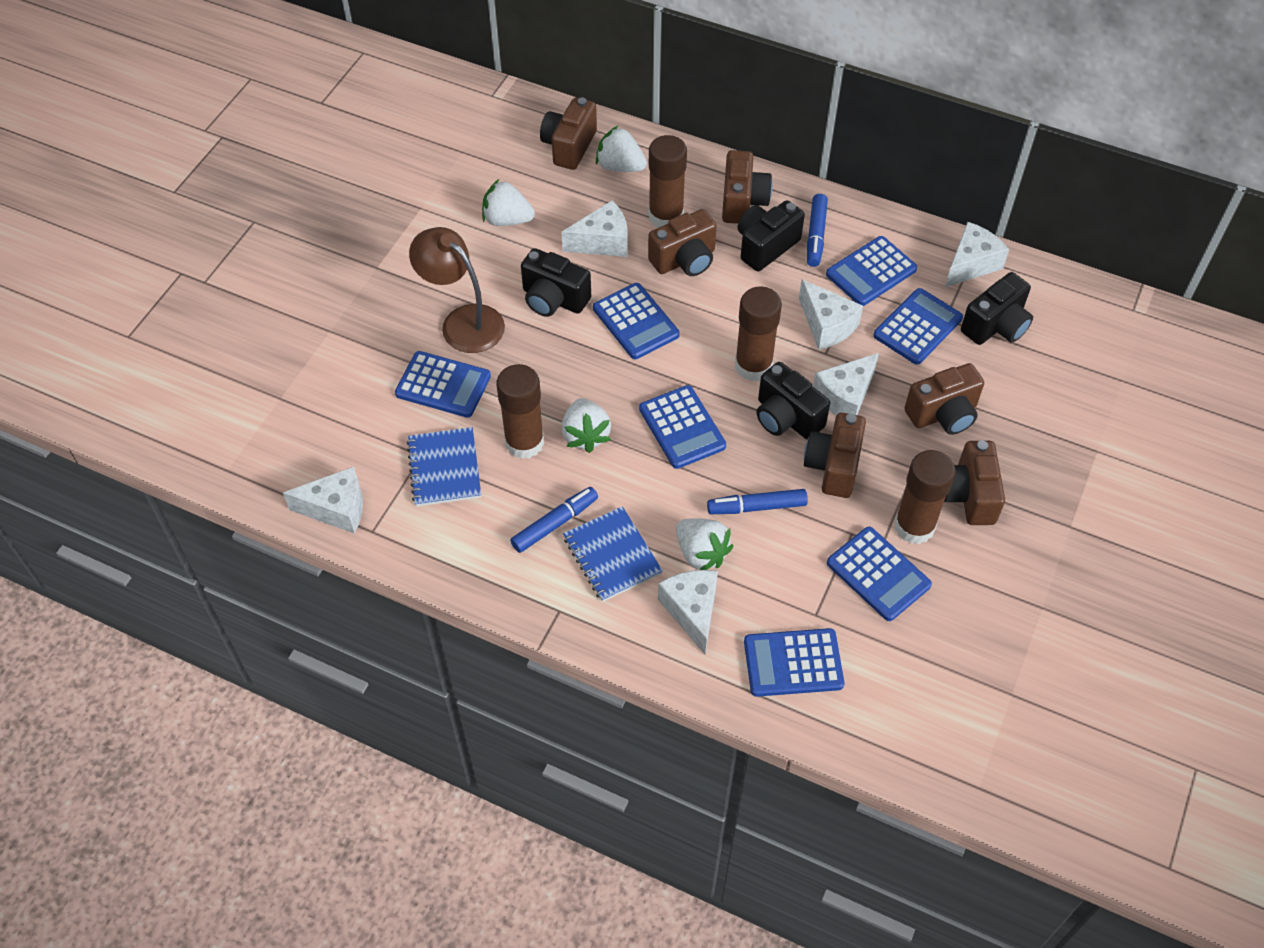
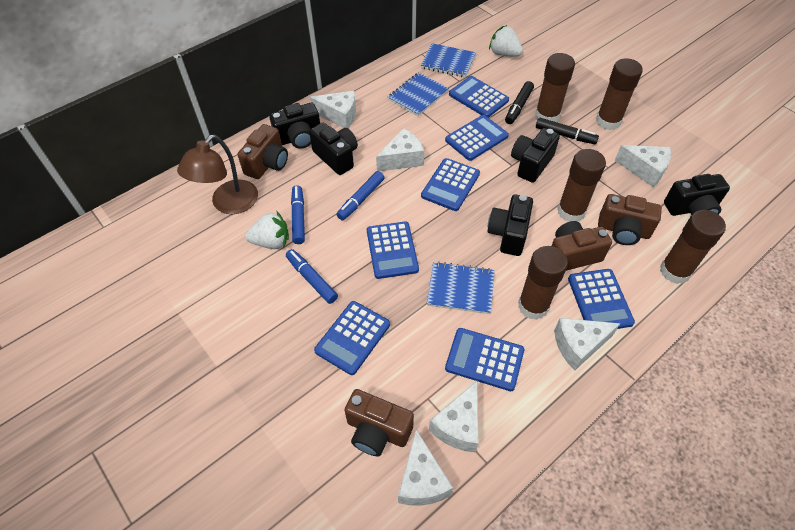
black camera: [521,248,591,317] [738,200,805,271] [756,362,830,439] [961,272,1033,345] = 4 -> [269,103,320,149] [309,122,358,175] [487,194,533,256] [511,128,560,183] [664,174,730,216] = 5
black marker: none = 0 -> [505,81,534,124] [536,118,599,144] = 2
blue notebook: [407,427,481,507] [563,506,663,602] = 2 -> [388,72,449,116] [421,43,476,78] [427,262,495,314] = 3
brown camera: [540,97,597,170] [648,209,717,276] [722,150,772,224] [804,413,866,498] [904,363,984,435] [944,440,1005,525] = 6 -> [238,124,288,179] [345,389,414,456] [552,221,612,271] [598,194,662,245] = 4
brown glue stick: [497,364,544,459] [648,135,687,228] [735,287,782,381] [894,450,955,544] = 4 -> [518,246,568,320] [535,53,575,122] [557,149,606,222] [596,58,643,130] [660,210,726,284] = 5
white strawberry: [482,179,535,226] [561,398,611,453] [596,125,647,172] [676,518,734,570] = 4 -> [245,212,289,249] [489,25,523,56] = 2

